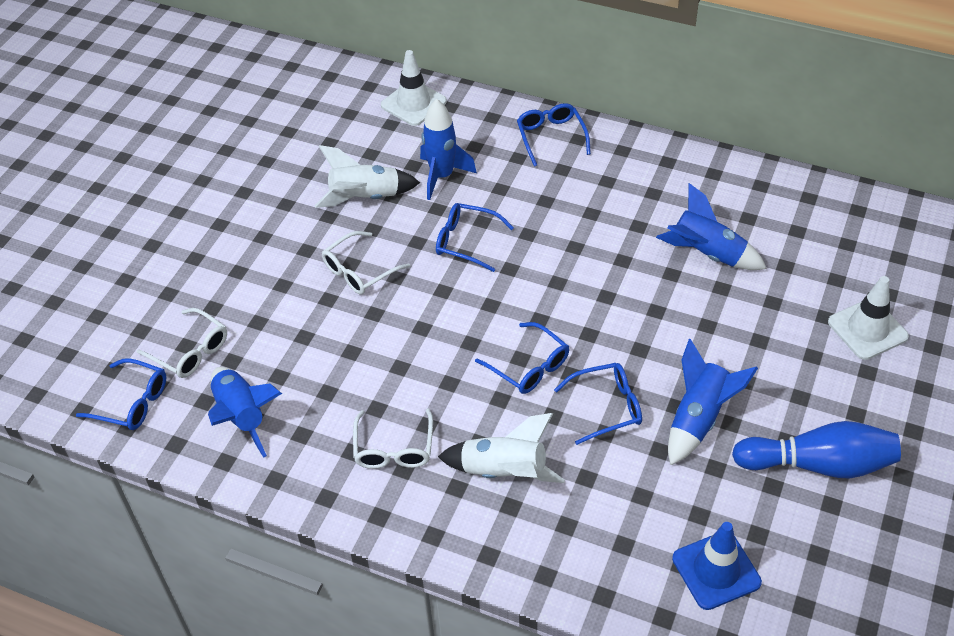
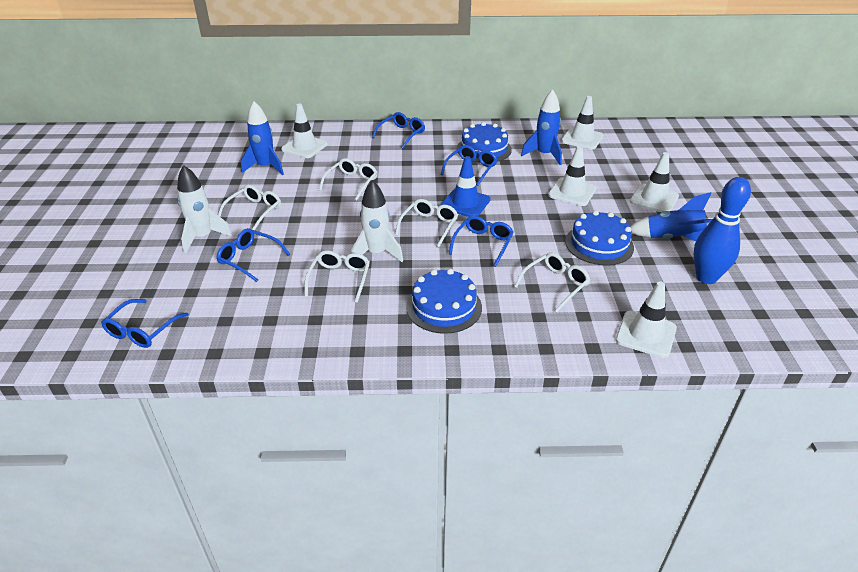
blue cake: none = 0 -> [406,269,482,334] [457,122,512,163] [565,210,634,265] = 3
blue rocket: [208,367,282,458] [420,99,477,200] [656,183,767,270] [668,339,758,466] = 4 -> [241,101,284,175] [521,90,562,165] [630,192,712,242] = 3
white glasses: [137,308,227,378] [322,231,410,295] [353,408,433,469] = 3 -> [218,185,281,230] [304,250,370,303] [319,158,378,201] [395,199,458,247] [514,253,590,312] = 5
white traffic cone: [381,50,447,126] [828,276,909,360] = 2 -> [281,104,328,158] [548,146,596,206] [561,96,603,149] [616,281,677,358] [630,152,679,212] = 5

